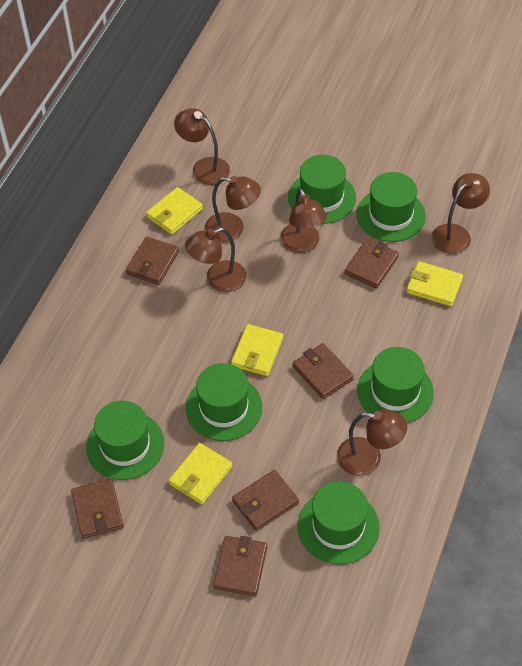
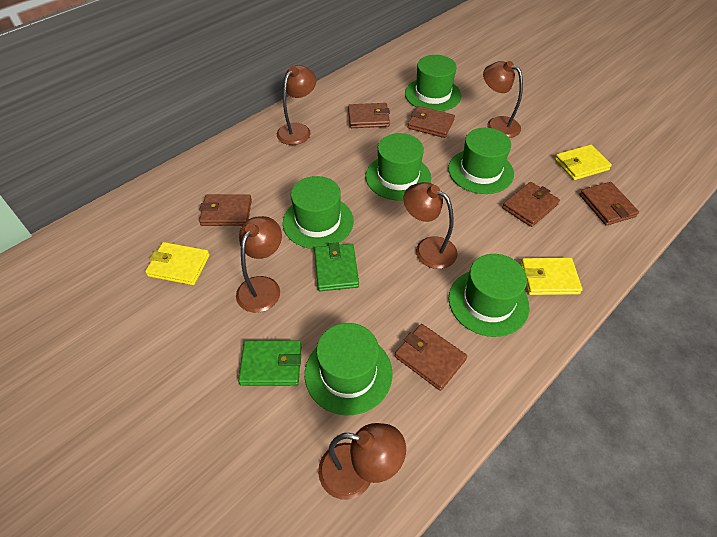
brown lamp: [174,108,230,185] [185,228,246,292] [205,176,261,242] [280,188,327,253] [337,410,407,476] [431,173,490,254] = 6 -> [236,216,282,313] [277,65,316,145] [318,423,406,500] [403,182,458,269] [483,61,523,138] = 5
green wallet: none = 0 -> [238,340,302,386] [314,242,359,291] = 2
yellow wallet: [146,187,203,235] [169,443,232,504] [231,324,283,376] [406,261,463,306] = 4 -> [145,242,210,285] [520,257,583,295] [555,145,612,180] = 3

